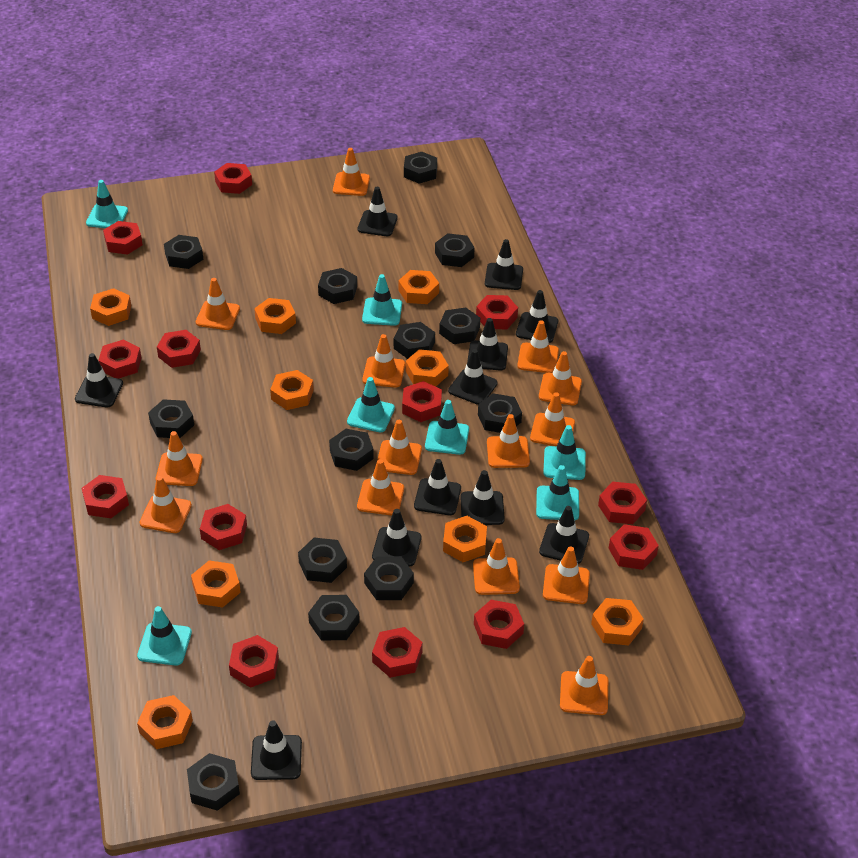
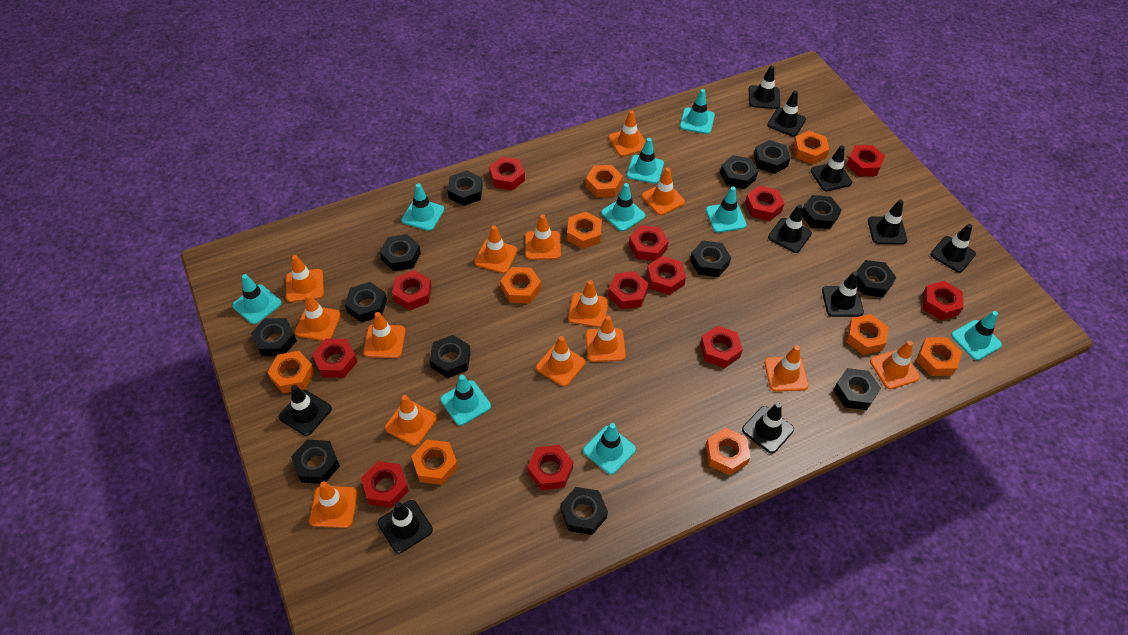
black traffic cone: [75,353,123,408] [251,720,302,780] [358,187,398,236] [372,509,421,566] [414,459,461,515] [448,349,498,405] [460,470,505,525] [467,318,508,370] [485,239,523,290] [516,290,558,343] [539,506,589,564] = 11 -> [279,385,332,436] [378,500,433,554] [742,402,794,454] [749,65,780,109] [767,91,806,137] [768,205,812,253] [811,145,852,191] [822,272,864,317] [868,200,907,244] [931,224,976,273] = 10
red nut: [82,475,129,518] [98,339,142,379] [103,221,143,255] [157,330,201,368] [200,504,247,550] [214,163,252,194] [229,635,279,688] [372,627,423,678] [402,381,442,422] [474,600,524,649] [476,295,518,329] [598,481,647,524] [609,524,659,570] = 13 -> [312,339,357,378] [361,461,409,508] [392,270,432,310] [489,157,525,190] [527,445,574,490] [608,271,649,309] [629,225,669,261] [647,256,686,295] [700,326,743,368] [745,185,785,221] [846,145,885,176] [922,281,964,320] = 12
turquoise traffic cone: [86,180,128,228] [137,606,192,666] [347,377,395,432] [362,274,402,326] [425,400,469,455] [536,465,579,520] [543,425,586,480] = 7 -> [232,274,282,324] [402,183,444,231] [440,375,491,426] [583,423,636,475] [601,183,646,231] [627,138,664,184] [680,89,715,134] [706,187,747,233] [951,311,1002,360] = 9

